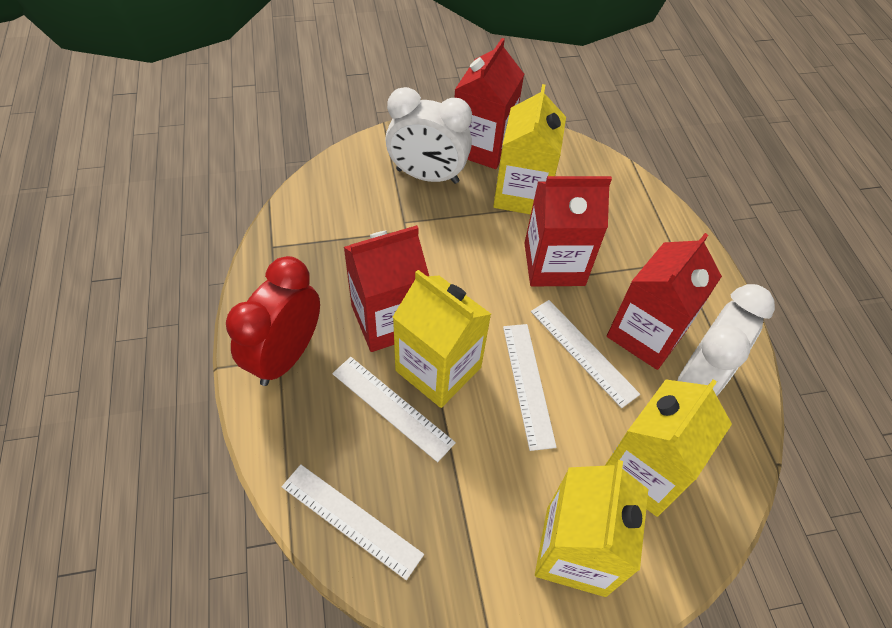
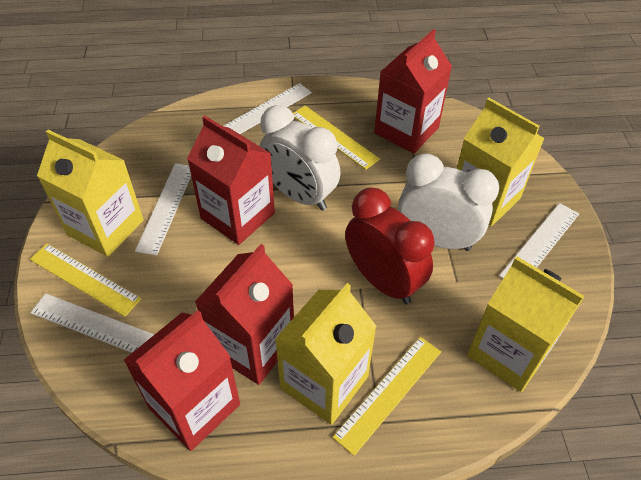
yellow ruler: none = 0 -> [30,244,141,317] [293,106,380,170] [332,337,441,456] = 3

